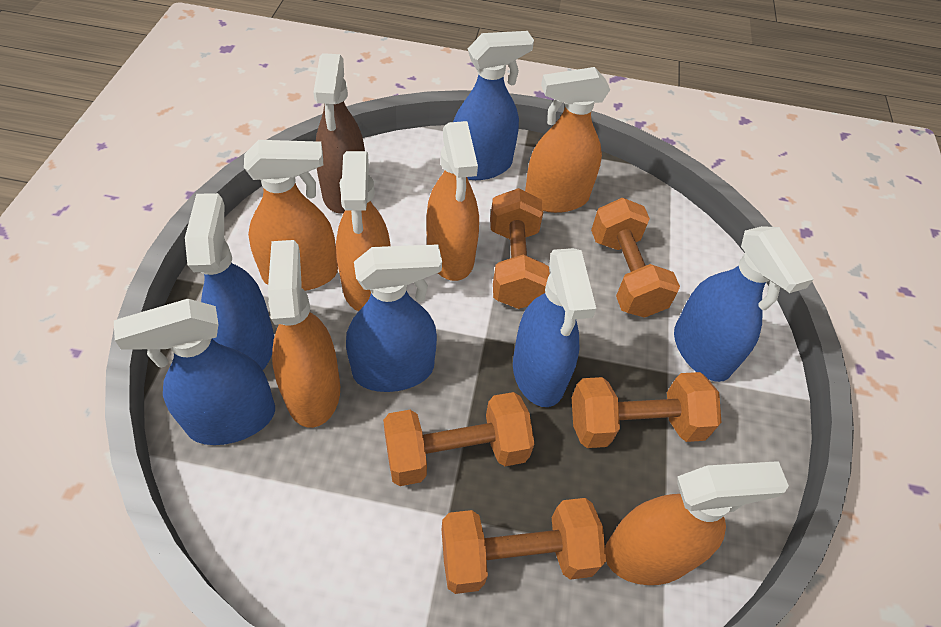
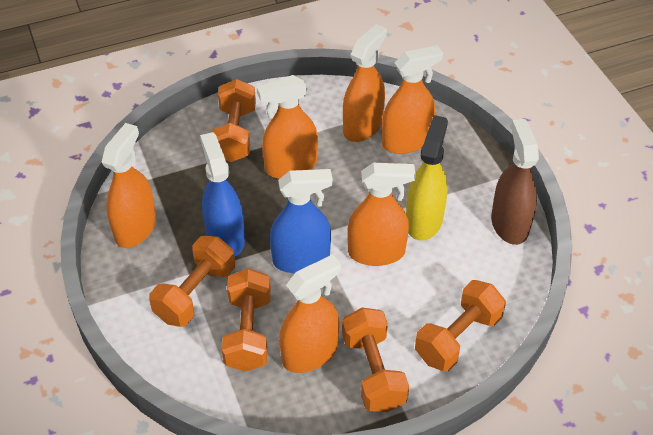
blue spray bottle: [114,299,275,445] [185,193,274,370] [346,244,442,392] [453,31,534,180] [513,248,596,407] [674,226,814,382] = 6 -> [200,132,245,257] [270,169,333,273] = 2
yellow spray bottle: none = 0 -> [406,115,448,241] = 1

